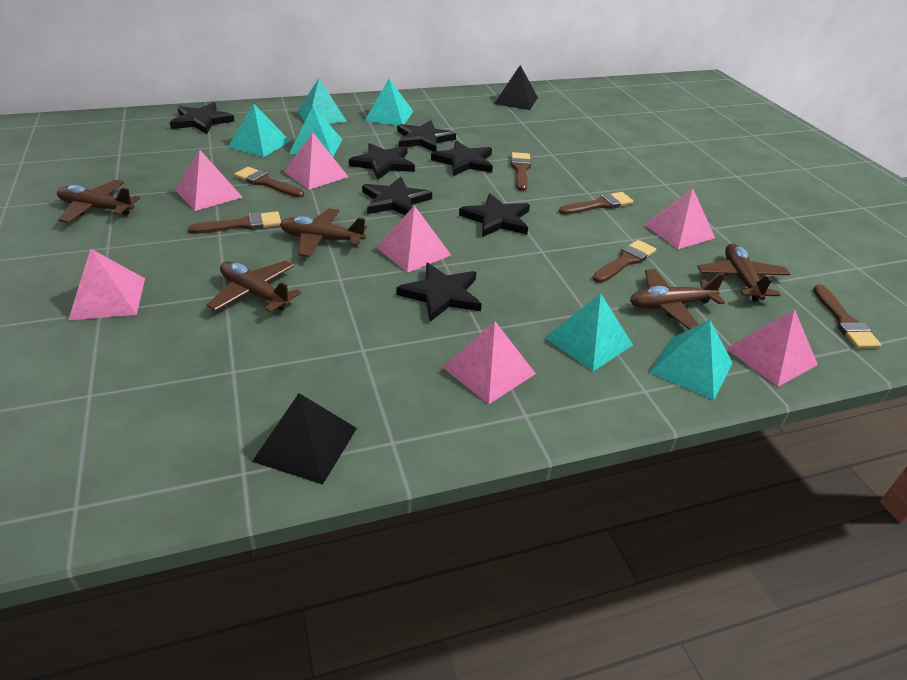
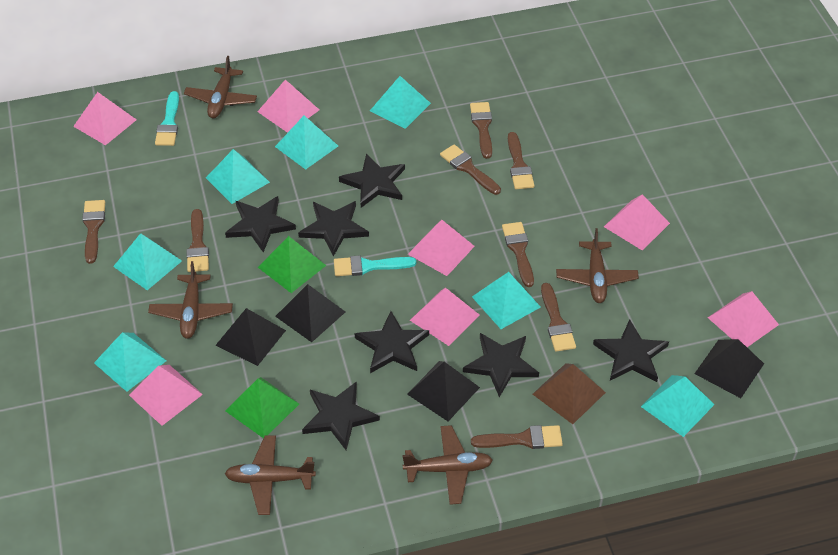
black pyramid: [252,393,357,484] [494,65,538,110] = 2 -> [216,308,286,366] [275,284,345,342] [407,361,480,421] [694,339,764,398] = 4
brown brush: [188,212,281,234] [234,167,304,198] [511,152,531,191] [559,192,633,214] [593,240,656,283] [813,285,881,349] = 6 -> [82,200,105,264] [186,209,209,272] [440,144,501,195] [470,102,492,159] [471,425,563,449] [502,222,534,287] [508,132,535,189] [541,283,576,352] = 8
brown pyramid: none = 0 -> [533,363,606,424] = 1
green pyramid: none = 0 -> [226,377,299,438] [258,236,326,293] = 2
turquoise brush: none = 0 -> [155,91,179,146] [334,255,416,276] = 2
turquoise pyramid: [228,103,290,157] [289,106,343,157] [298,78,347,124] [365,79,414,125] [545,293,633,371] [649,320,732,400] = 6 -> [94,332,166,392] [113,233,182,290] [206,149,270,204] [275,115,338,170] [370,76,431,129] [472,272,541,329] [641,375,715,437] = 7

